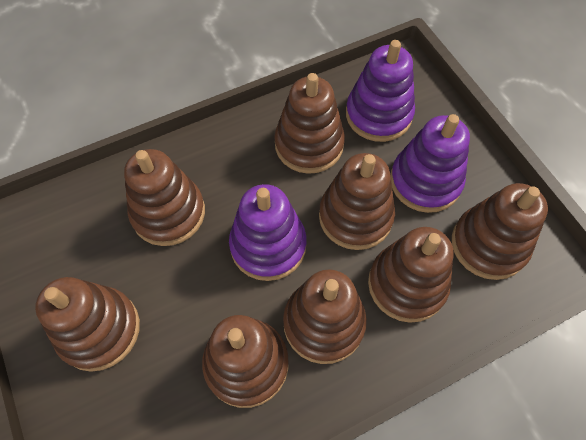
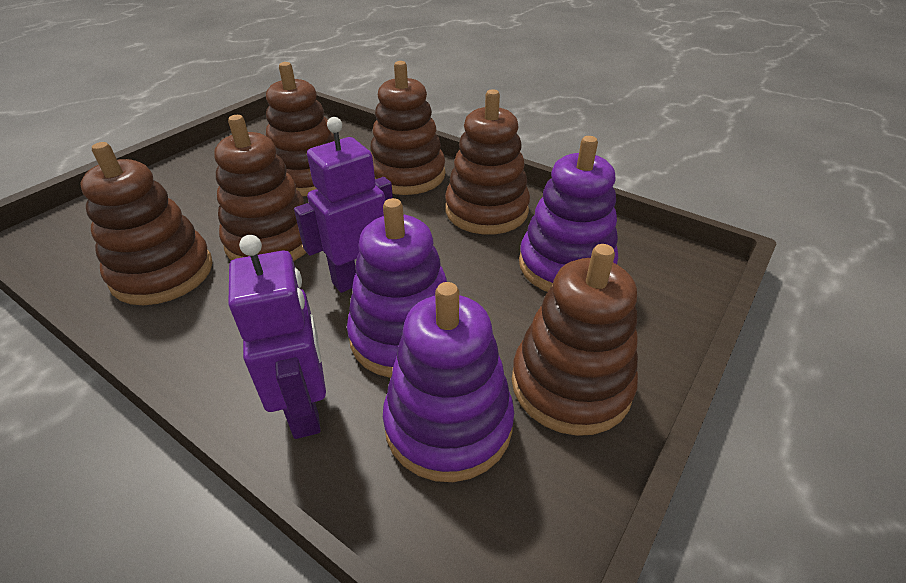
brown stacking toy: [35,277,140,372] [124,149,205,246] [202,315,289,408] [274,73,345,174] [283,269,367,364] [319,153,395,250] [368,227,454,323] [452,183,548,280] = 8 -> [81,142,212,305] [214,115,307,261] [266,62,335,197] [370,61,445,195] [445,89,530,235] [512,244,638,436] = 6
purple robot: none = 0 -> [228,235,326,439] [294,117,393,293] = 2

